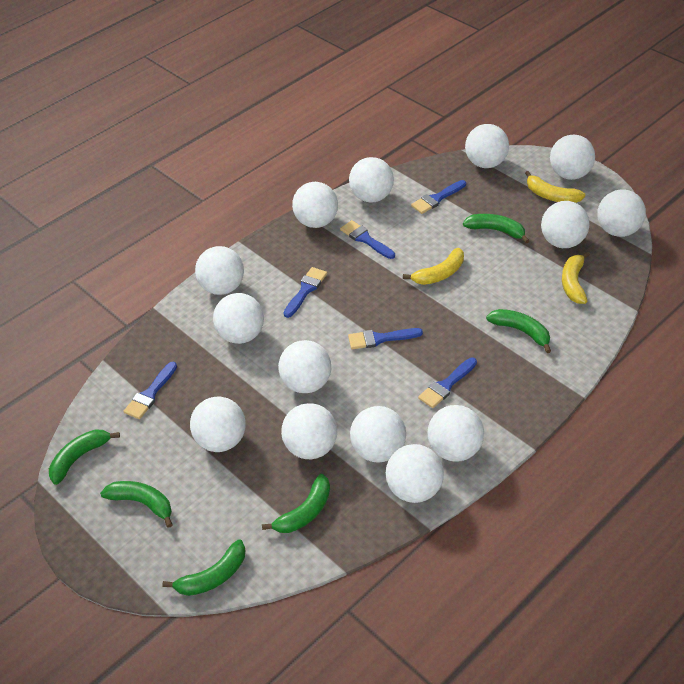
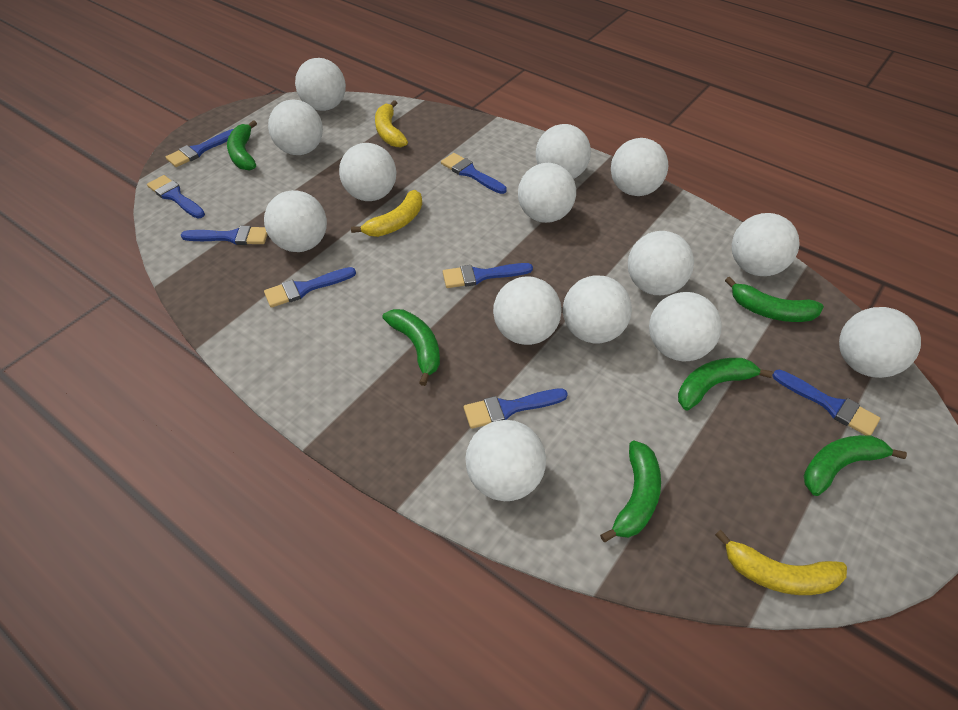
blue brush: [123,362,177,419] [283,267,327,318] [340,220,395,259] [348,328,423,349] [411,180,466,214] [418,358,477,408] = 6 -> [147,175,205,218] [166,129,233,167] [181,226,267,245] [264,267,356,308] [441,153,507,194] [443,263,533,288] [464,388,568,429] [772,369,881,436] = 8

